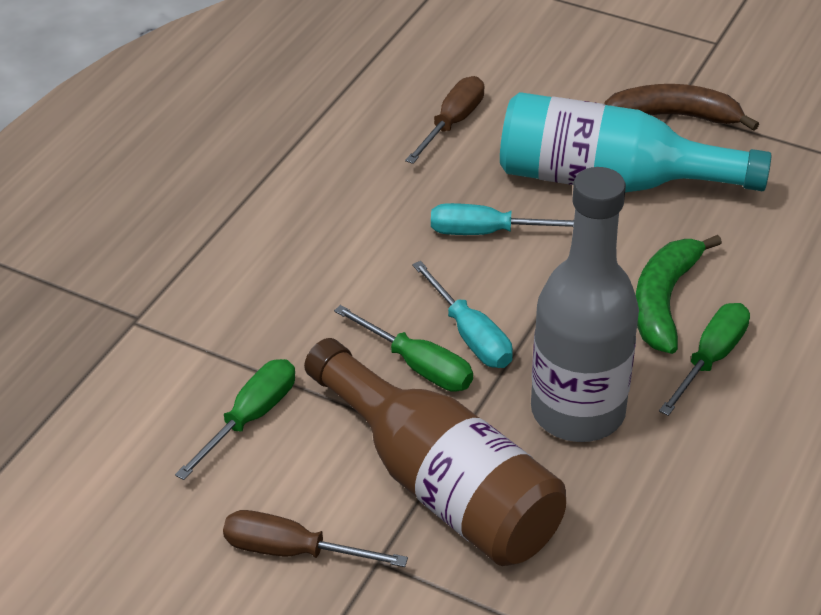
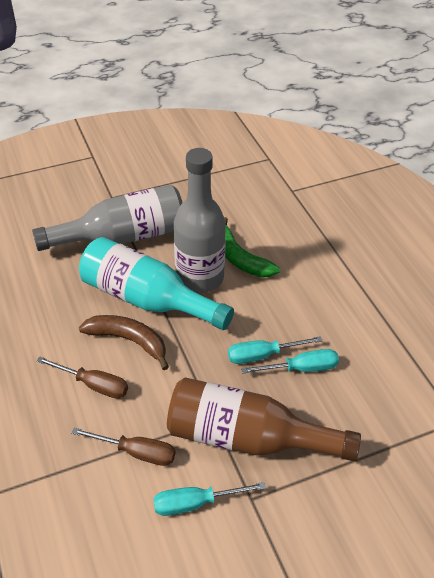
green screwdriver: [175,359,295,480] [334,305,473,392] [659,303,750,416] = 3 -> none = 0
grey bottle: [531,167,639,442] = 1 -> [32,185,183,251] [174,148,226,293] = 2
turquoise screwdriver: [412,261,513,368] [431,203,574,235] = 2 -> [153,482,266,516] [228,336,323,364] [241,349,339,374] = 3

